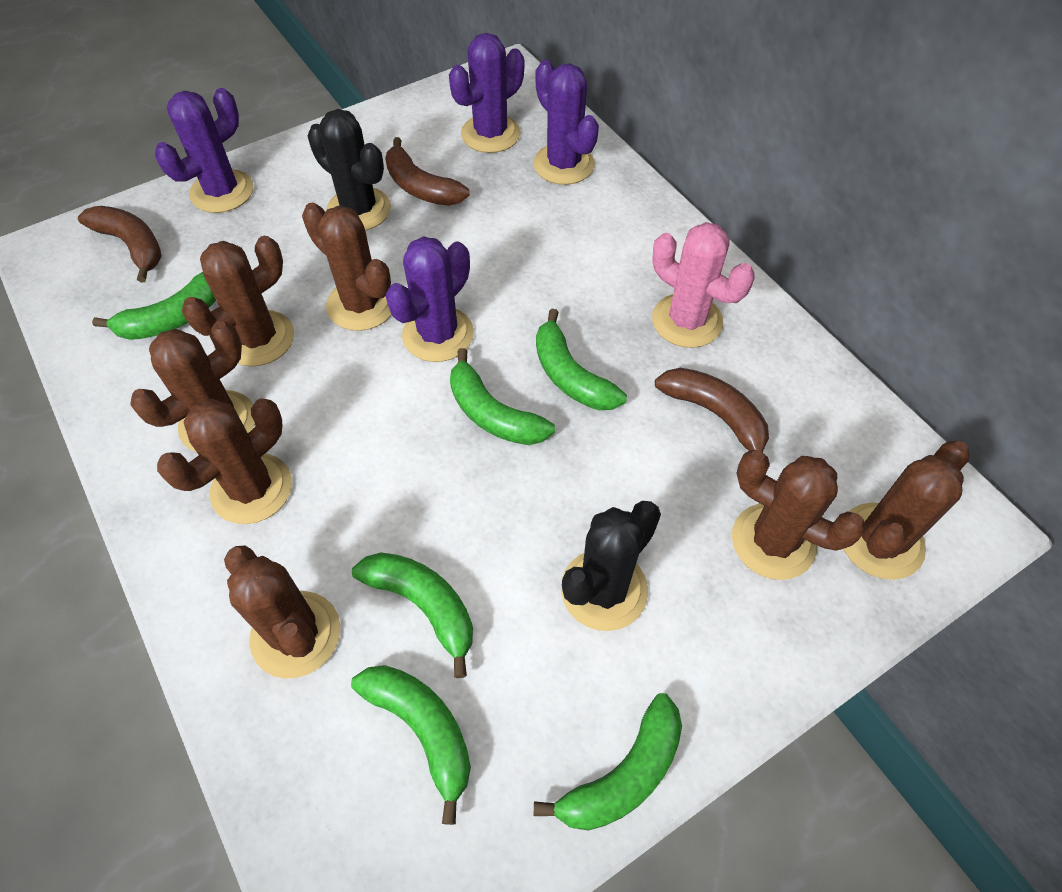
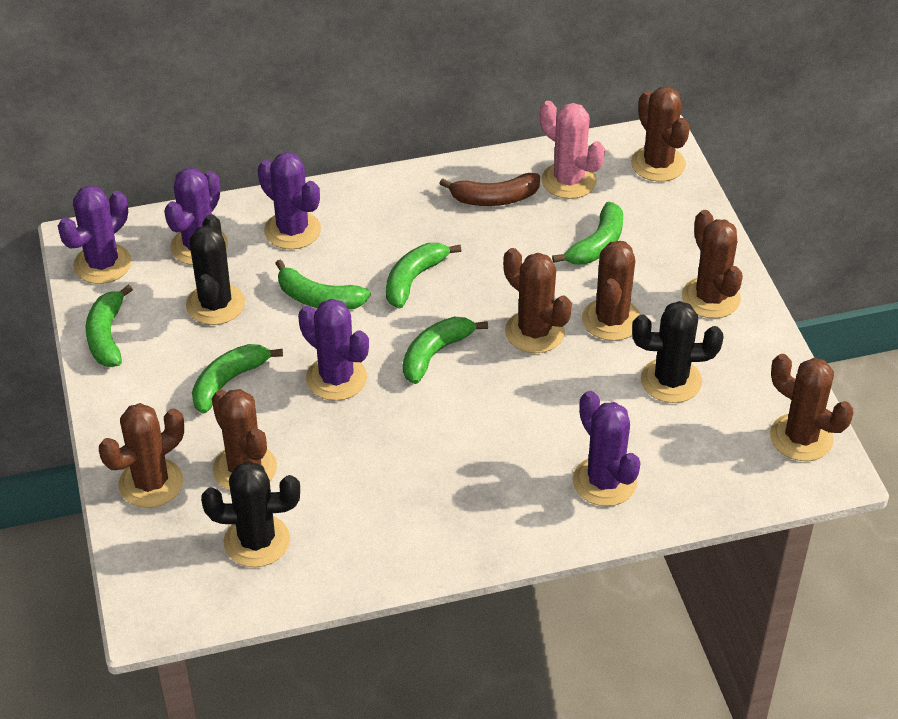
black cactus: [308,109,391,231] [561,501,661,631] = 2 -> [186,215,245,325] [201,461,300,567] [632,301,723,403] = 3
brown banana: [78,206,162,282] [385,137,470,206] [655,368,769,452] = 3 -> [439,173,540,206] = 1
purple cactus: [155,88,253,213] [385,236,474,362] [449,33,524,153] [533,60,599,185] = 4 -> [58,185,132,284] [164,168,228,265] [258,152,321,249] [298,299,369,401] [573,391,641,506] = 5

